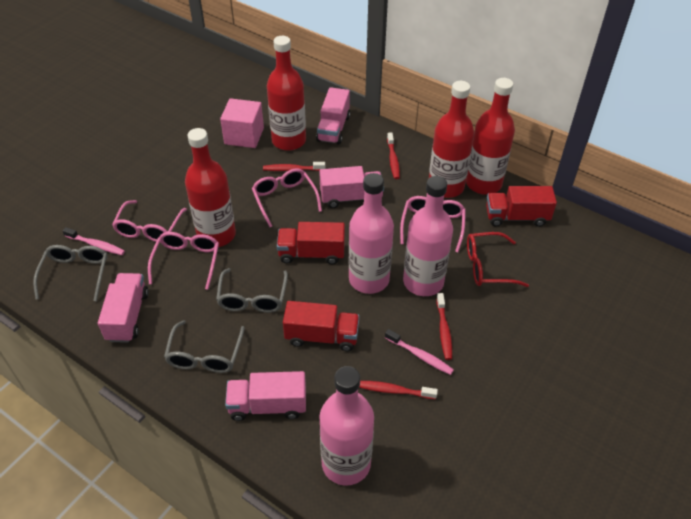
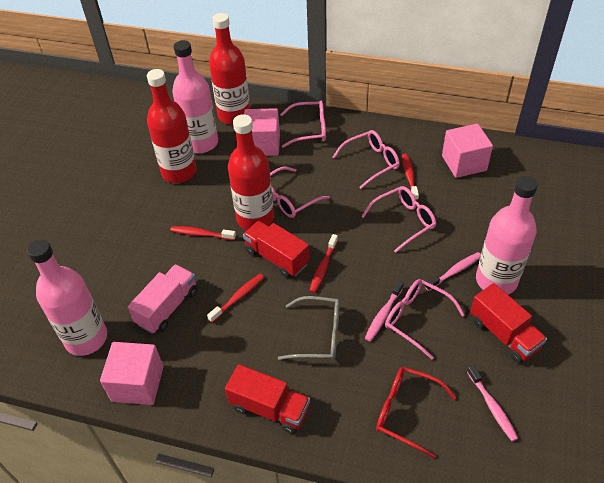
grey glasses: [33,245,108,301] [164,320,245,373] [216,268,288,313] = 3 -> [278,296,340,360] = 1
pink cube: [220,98,264,148] = 1 -> [100,342,163,405] [244,108,280,156] [442,124,493,178] = 3
pink glasses: [112,200,187,242] [148,232,219,290] [252,168,322,227] [400,196,466,252] = 4 -> [270,166,330,218] [280,101,326,148] [333,130,400,189] [361,186,436,253] [385,279,465,360] = 5
pink toothbrush: [63,227,125,255] [385,329,454,375] = 2 -> [365,280,404,341] [425,252,481,291] [467,365,518,441] = 3
pink truck: [98,273,149,343] [225,371,306,421] [316,87,350,145] [319,166,384,208] = 4 -> [128,264,198,334] = 1
red bottle: [185,128,236,247] [267,36,306,151] [429,81,474,198] [466,78,515,195] = 4 -> [147,69,197,183] [209,13,250,125] [228,114,274,230] = 3

